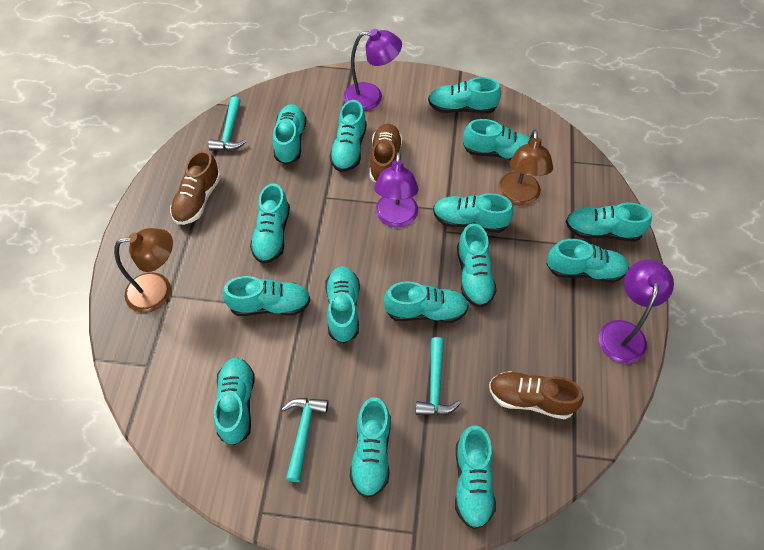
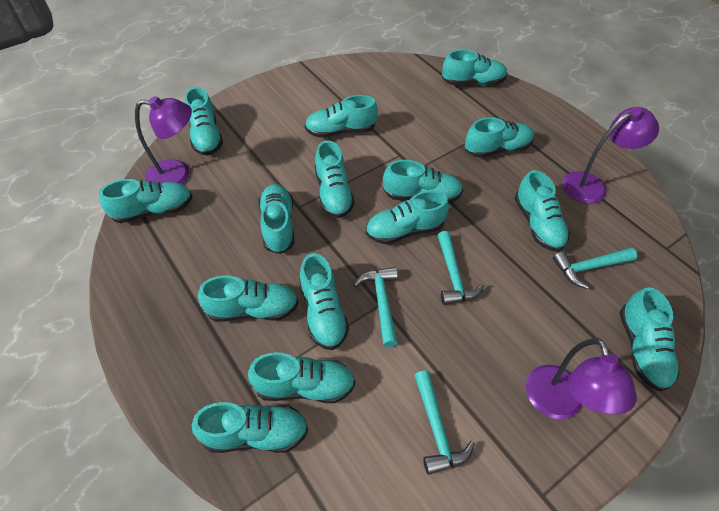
brown lamp: [114,228,173,313] [498,130,553,206] = 2 -> none = 0
brown shoe: [170,150,221,225] [370,124,403,183] [489,371,584,419] = 3 -> none = 0
turquoise hammer: [208,96,247,151] [282,398,329,482] [415,337,461,416] = 3 -> [354,267,398,347] [414,370,475,475] [437,231,484,305] [553,248,637,289] = 4

